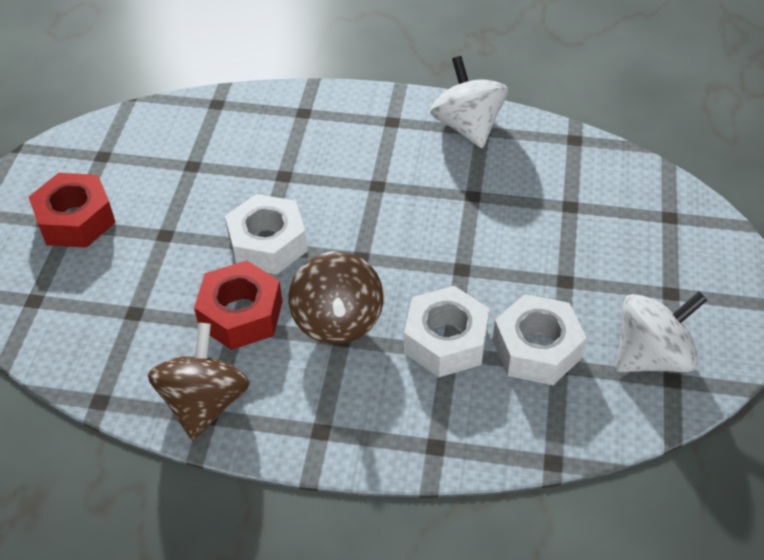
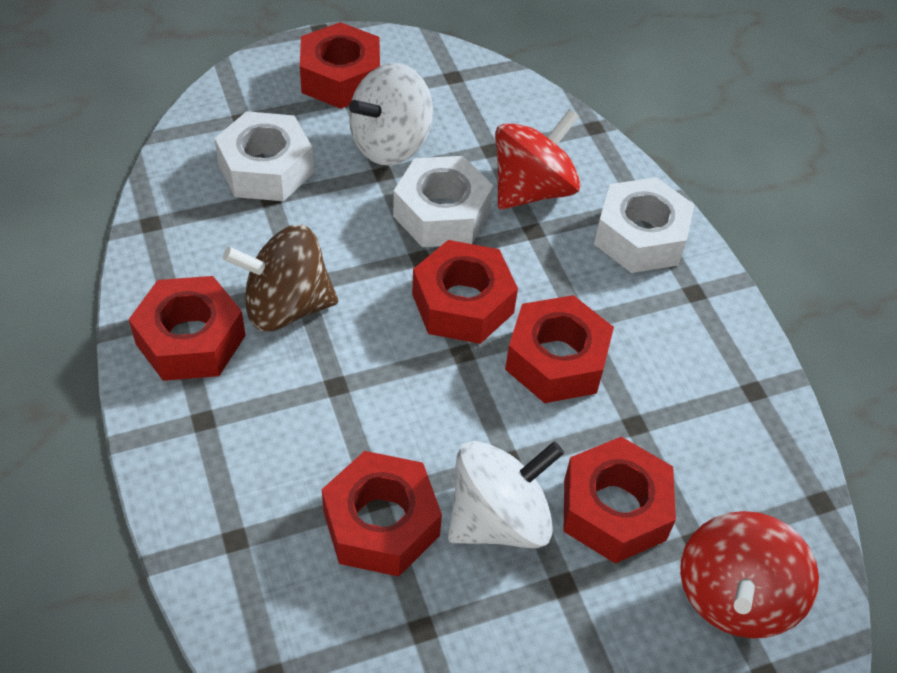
brown spinning top: [148,323,250,440] [289,252,384,344] = 2 -> [223,225,338,331] = 1
red nut: [29,173,116,248] [194,260,282,350] = 2 -> [129,276,246,381] [300,22,380,109] [322,451,442,577] [412,240,518,344] [505,295,614,403] [564,437,676,564] = 6
red spinning top: none = 0 -> [495,109,580,210] [680,511,819,638] = 2

